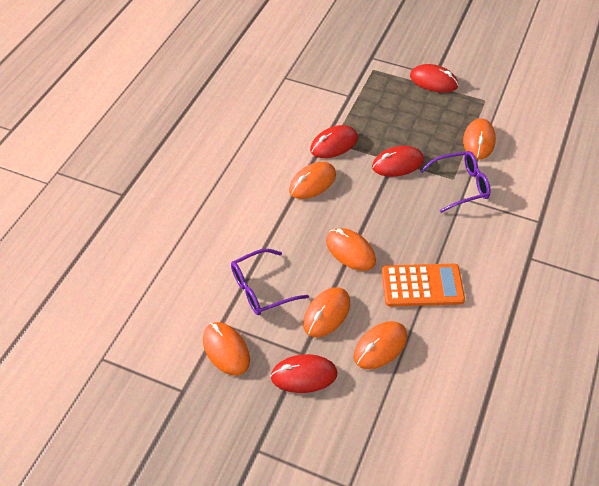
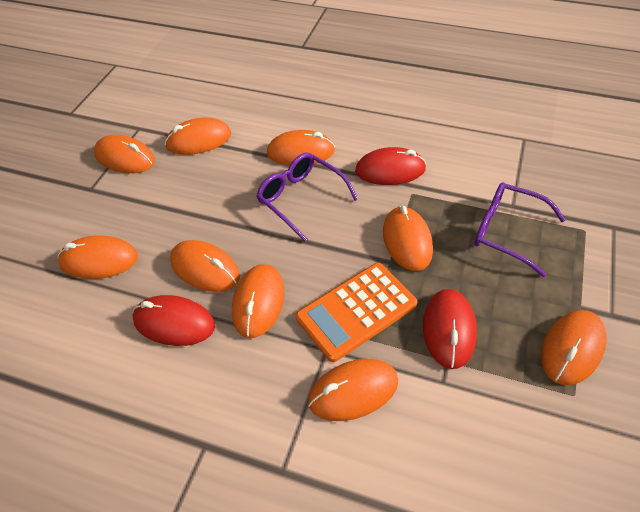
orange mouse: [203,322,250,376] [289,162,336,199] [303,287,350,337] [326,228,376,271] [354,321,407,369] [463,118,496,160] = 6 -> [58,235,138,279] [94,135,155,173] [165,117,231,155] [170,240,240,292] [232,264,285,338] [267,130,335,166] [308,359,398,421] [383,206,433,271] [541,310,607,385] = 9
red mouse: [270,354,337,393] [310,125,358,158] [372,146,424,177] [410,64,458,93] = 4 -> [132,295,215,346] [355,147,426,185] [423,289,477,369] = 3

